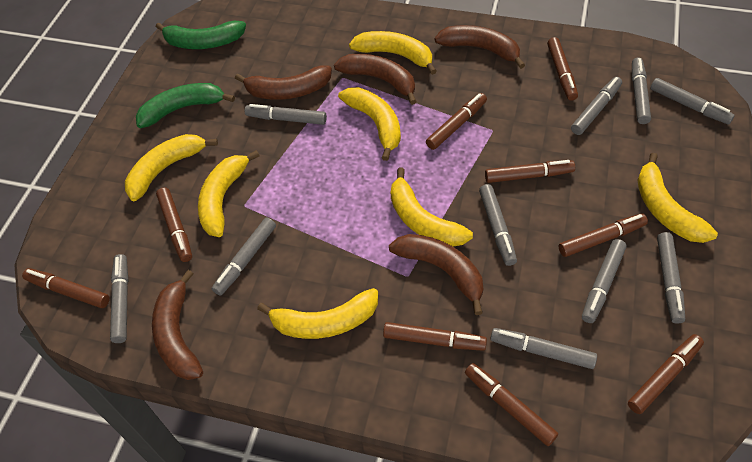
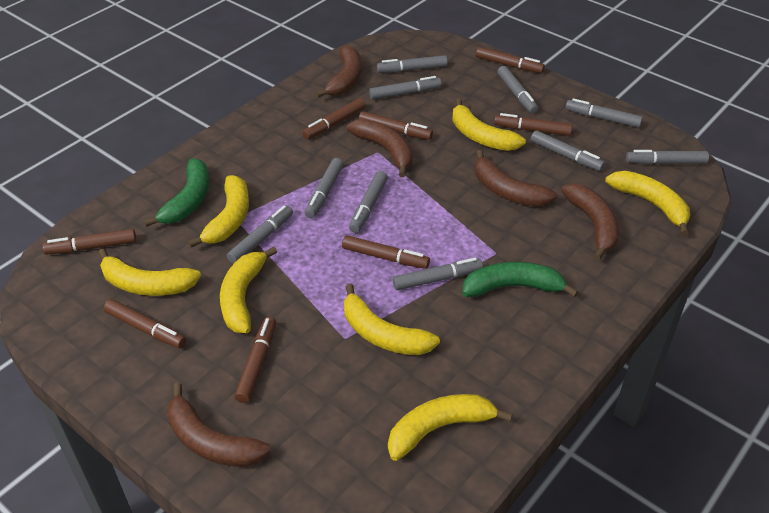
brown marker: [22,268,110,308] [156,187,192,262] [383,322,487,351] [426,93,487,150] [465,363,558,446] [485,160,575,183] [547,37,578,101] [559,214,648,257] [628,334,704,414] = 9 -> [42,229,136,255] [104,299,186,348] [235,317,276,403] [303,98,365,139] [342,235,430,269] [359,111,433,140] [476,47,545,73] [494,113,573,136] = 8

